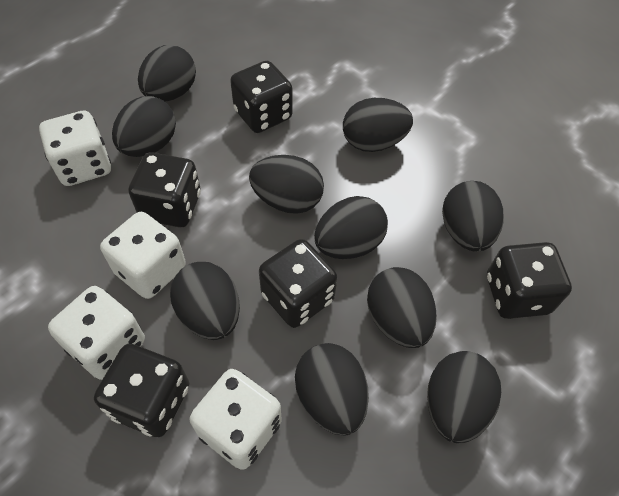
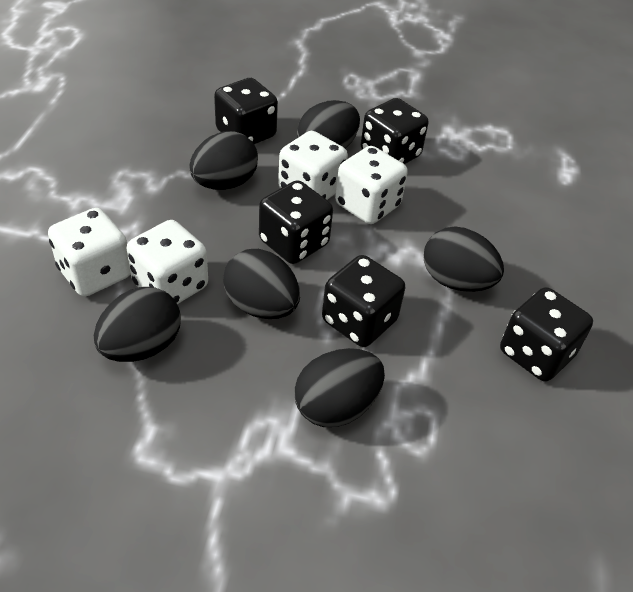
black egg: [112,96,176,157] [138,45,196,101] [170,262,240,340] [249,155,324,214] [295,343,369,436] [314,196,388,259] [343,98,413,152] [367,267,437,348] [427,351,501,443] [442,181,503,252] = 10 -> [94,287,181,362] [189,131,258,190] [223,249,300,319] [294,348,385,427] [297,100,360,148] [424,226,504,292] = 6

